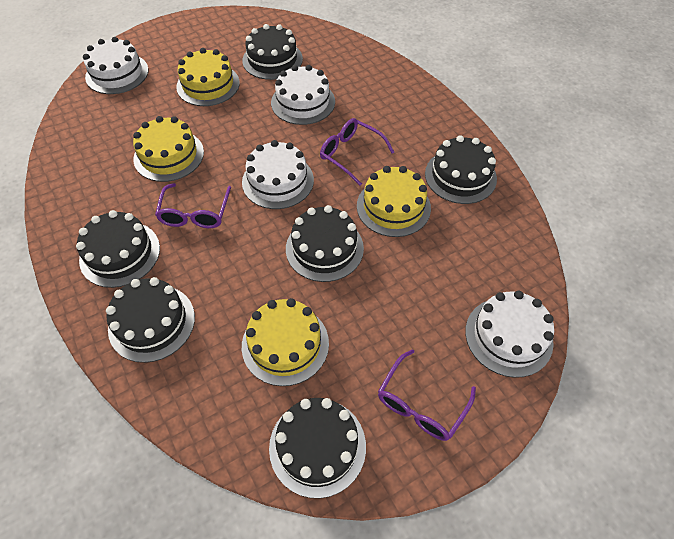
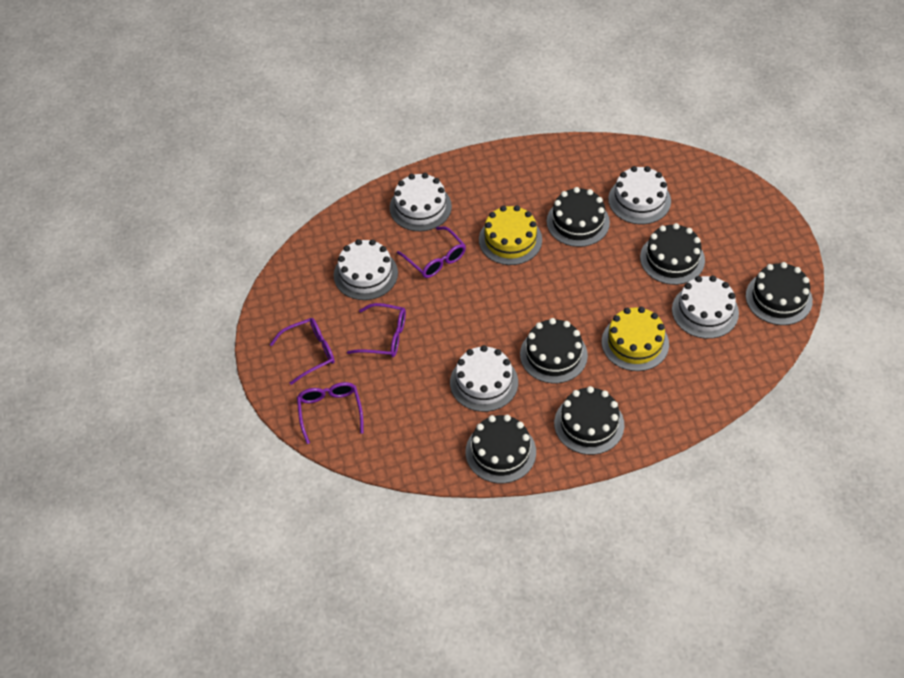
purple glasses: [155,183,231,228] [320,118,394,186] [378,349,476,441] = 3 -> [270,318,335,385] [297,382,363,444] [347,303,406,357] [397,226,466,278] = 4
white cake: [83,37,148,94] [242,140,314,209] [271,65,335,125] [465,291,554,378] = 4 -> [334,239,398,300] [390,173,452,231] [450,345,518,412] [608,166,671,224] [672,276,739,339] = 5
yellow cake: [133,116,204,182] [176,48,240,106] [242,298,329,386] [357,166,431,237] = 4 -> [479,205,542,265] [602,307,669,371] = 2

